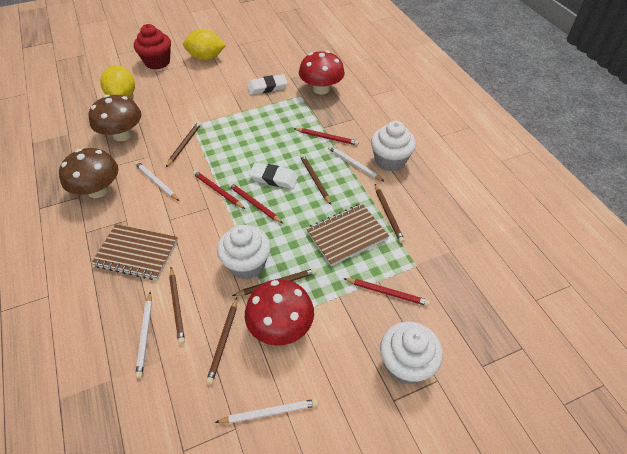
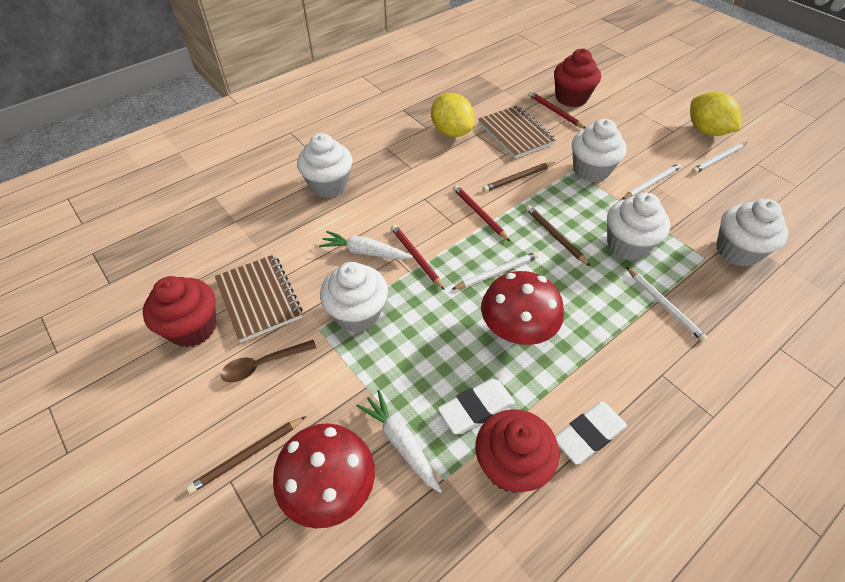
brown mushroom: [59,148,118,198] [89,95,141,141] = 2 -> none = 0
brown pencil: [166,121,201,167] [169,268,185,344] [206,298,237,384] [233,268,317,296] [300,154,331,205] [375,184,405,243] = 6 -> [186,416,306,494] [483,162,555,192] [526,205,590,266] = 3
brown spoon: none = 0 -> [221,340,316,382] = 1
red cupcake: [134,24,171,70] = 1 -> [143,276,216,347] [476,409,559,493] [554,48,601,107] = 3
red pencil: [193,170,245,209] [228,182,283,223] [293,128,359,146] [343,278,430,306] = 4 -> [391,224,445,290] [453,185,510,241] [529,91,586,129] = 3
white carrot: none = 0 -> [319,231,413,260] [357,390,442,493] = 2
white cupcake: [217,224,271,279] [371,121,416,171] [380,322,443,384] = 3 -> [297,133,352,198] [320,262,388,332] [572,119,627,182] [607,193,670,260] [716,199,788,266] = 5

